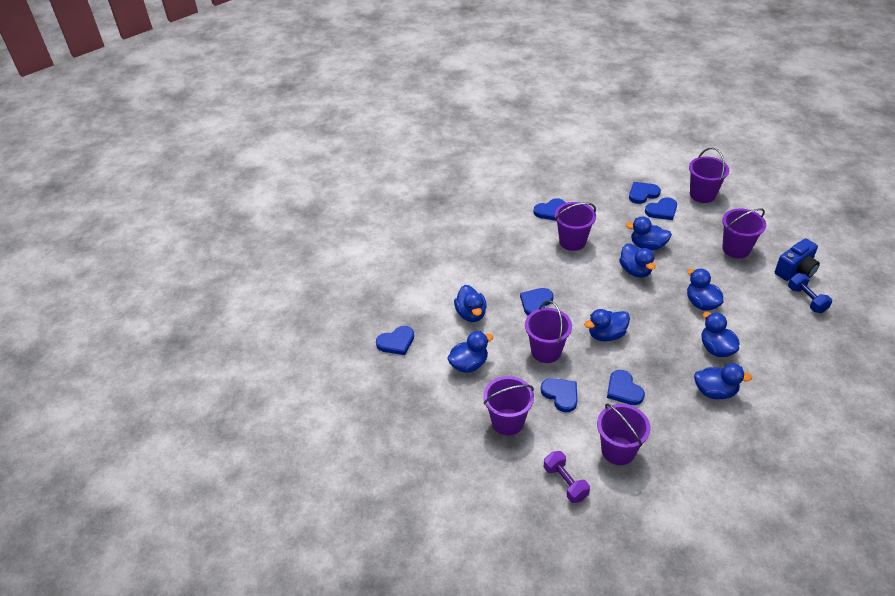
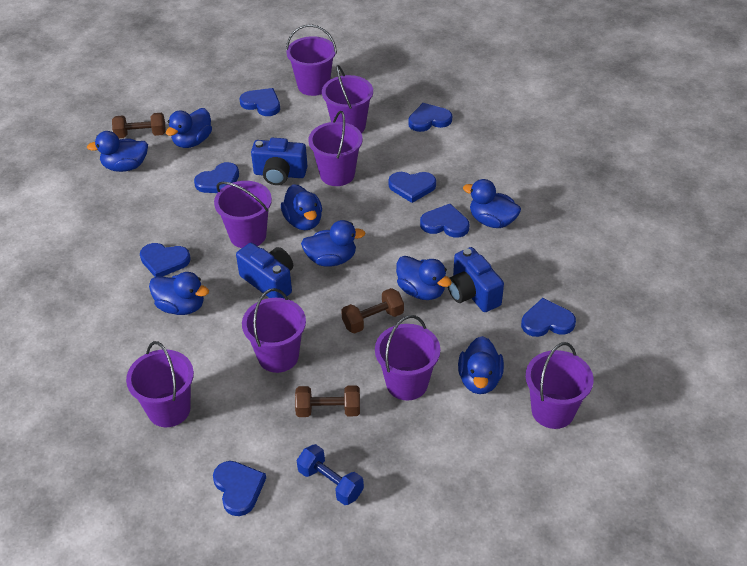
blue camera: [775,238,820,281] = 1 -> [236,243,293,298] [251,138,307,185] [448,247,504,312] = 3
blue heart: [376,326,414,355] [520,288,554,315] [534,198,566,221] [541,378,578,412] [607,370,645,405] [629,182,661,204] [645,197,677,220] = 7 -> [140,243,191,277] [194,162,239,193] [213,461,266,516] [240,88,280,116] [388,172,436,203] [408,103,452,132] [420,204,469,238] [521,298,576,337] = 8
brown dumbbell: none = 0 -> [112,113,166,138] [295,385,360,417] [341,288,404,334] = 3
purple bucket: [483,376,534,435] [525,301,572,363] [555,202,596,251] [597,404,651,465] [689,147,729,203] [722,208,766,258] = 6 -> [126,341,194,427] [214,181,272,248] [242,288,306,373] [286,24,337,96] [308,111,363,186] [322,65,373,133] [375,315,440,400] [526,342,594,429] = 8
purple dumbbell: [544,451,590,503] = 1 -> none = 0

